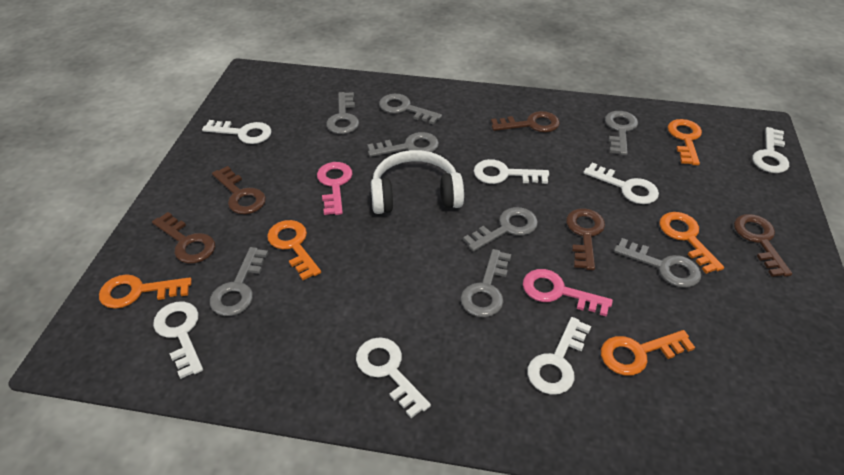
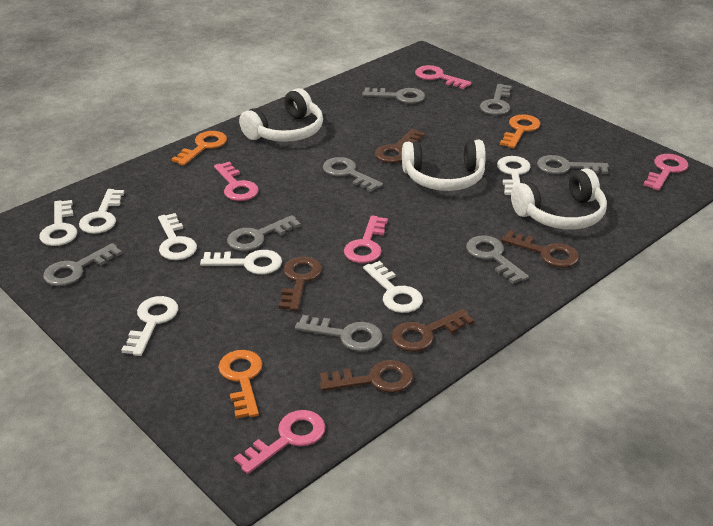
orange key: [99,274,192,309] [267,220,321,280] [601,330,695,376] [659,212,724,274] [668,119,702,165] = 5 -> [171,131,227,166] [218,350,262,419] [500,114,541,148] = 3
pink key: [317,162,353,215] [523,269,613,316] = 2 -> [214,162,259,201] [234,410,325,474] [344,216,388,263] [415,65,471,89] [643,154,688,191] = 5
white headphones: [371,150,464,214] = 1 -> [239,88,323,142] [402,140,486,191] [511,168,607,230] = 3

